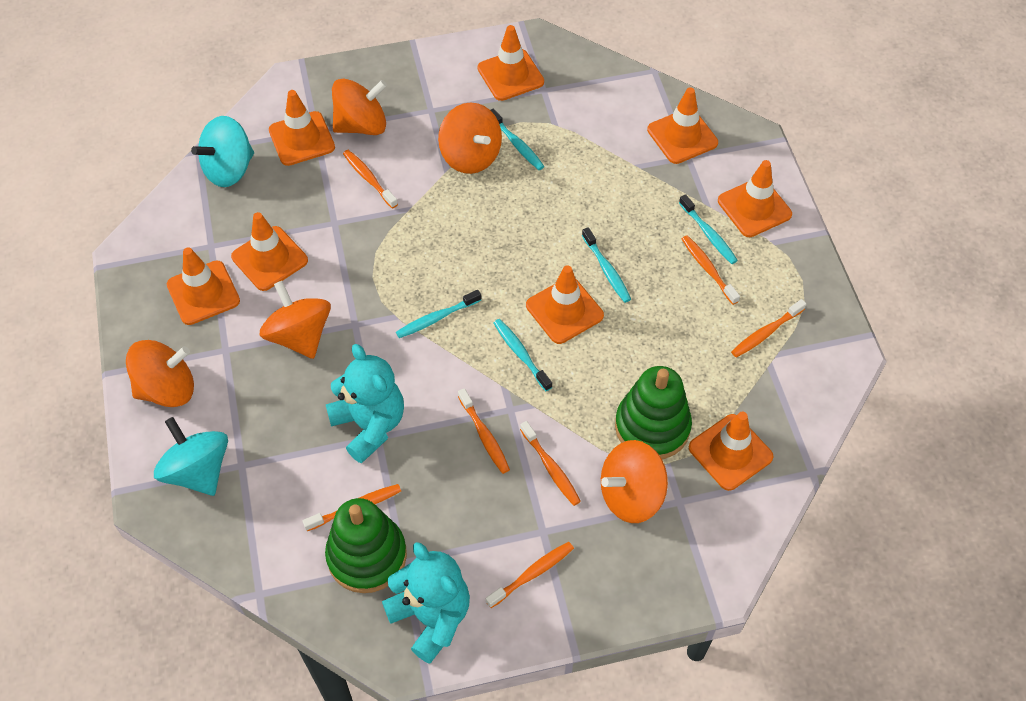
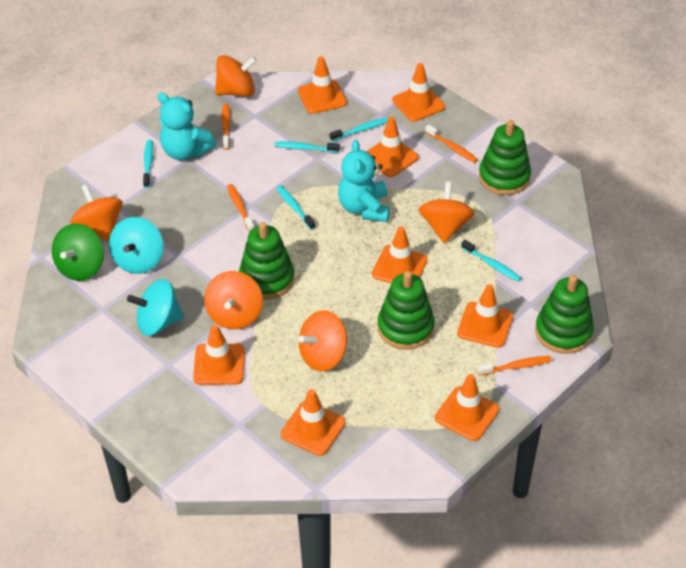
green spinning top: none = 0 -> [52,224,104,281] = 1
green stacking toy: [325,498,407,593] [615,366,692,459] = 2 -> [239,222,294,300] [378,271,435,349] [479,120,531,195] [535,275,594,354] = 4
orange toothbrush: [302,484,401,531] [343,150,398,209] [458,388,510,474] [486,542,574,608] [520,421,581,506] [682,235,740,305] [731,299,806,357] = 7 -> [221,104,230,150] [227,184,254,232] [425,124,478,163] [478,356,552,376] = 4

